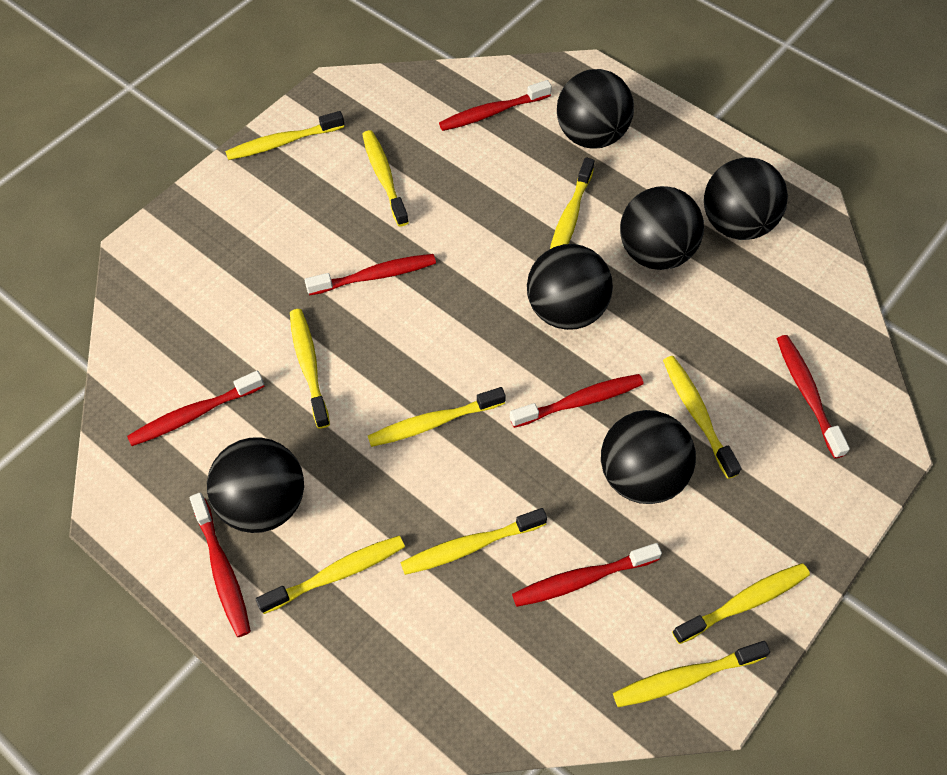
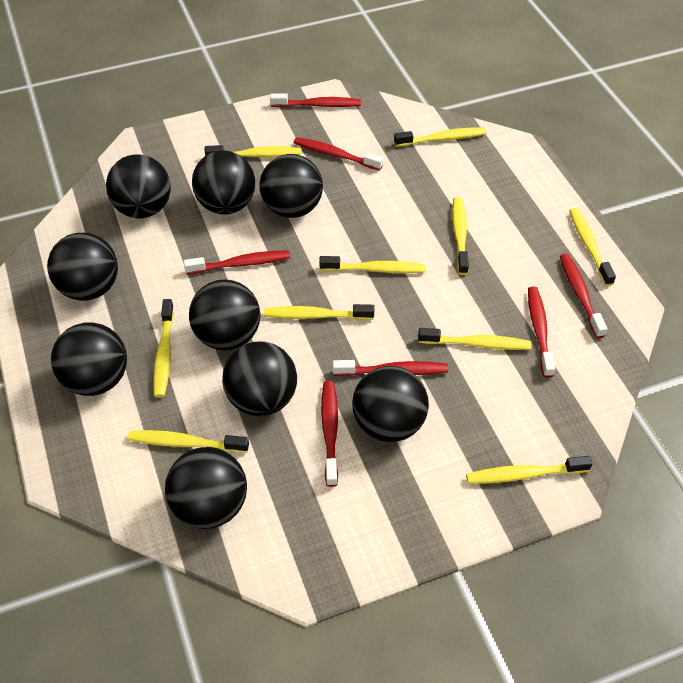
black ball: [207,437,304,533] [527,244,613,330] [557,69,634,149] [601,410,696,504] [620,186,704,270] [704,157,788,240] = 6 -> [47,233,118,301] [51,322,127,396] [106,155,171,218] [165,447,247,529] [189,279,260,351] [192,150,255,214] [222,341,297,416] [259,154,323,218] [352,366,429,442] = 9

